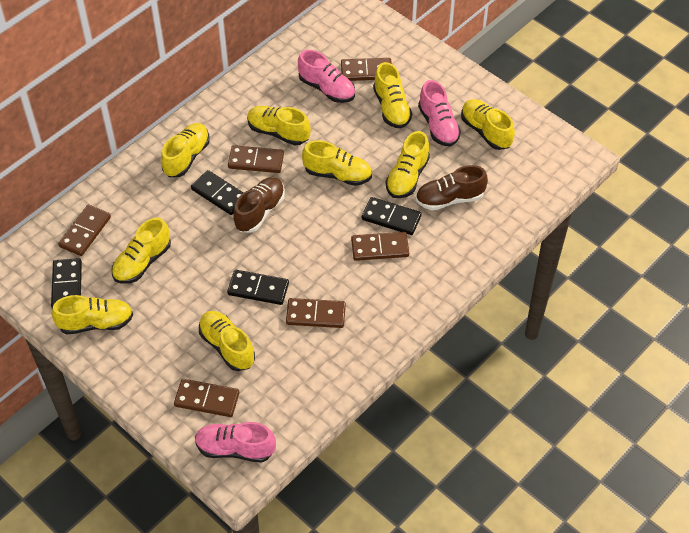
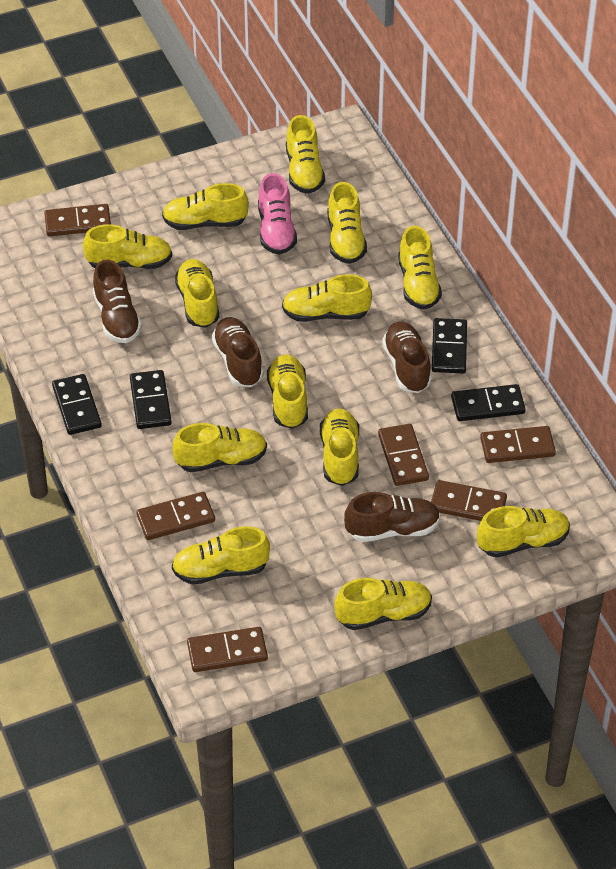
brown shoe: [233,177,285,233] [416,165,488,210] = 2 -> [93,260,142,343] [212,317,263,387] [344,492,440,542] [382,322,432,393] = 4
pink shoe: [195,422,276,463] [298,50,355,103] [418,80,461,147] = 3 -> [258,173,297,255] = 1
yellow shoe: [52,295,133,334] [112,218,171,284] [161,123,210,177] [199,311,255,371] [247,106,311,145] [302,140,372,186] [373,62,412,128] [386,131,430,198] [461,99,515,150] = 9 -> [83,224,172,269] [162,183,249,230] [172,526,270,585] [173,423,267,472] [175,259,219,328] [267,354,308,429] [282,274,372,322] [286,115,325,194] [320,409,359,486] [327,182,367,264] [334,578,432,630] [398,226,442,310] [477,506,570,558] = 13

